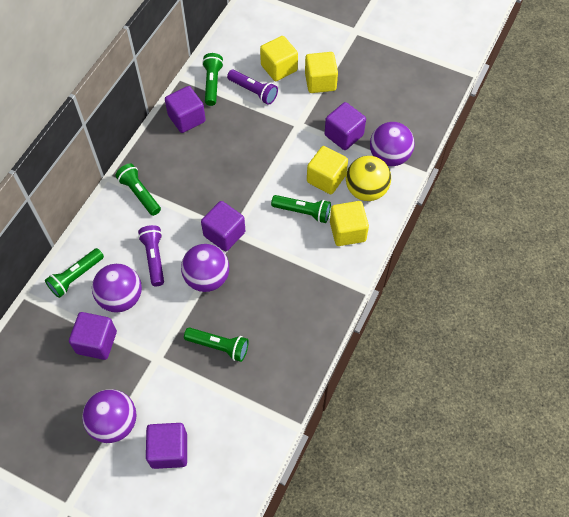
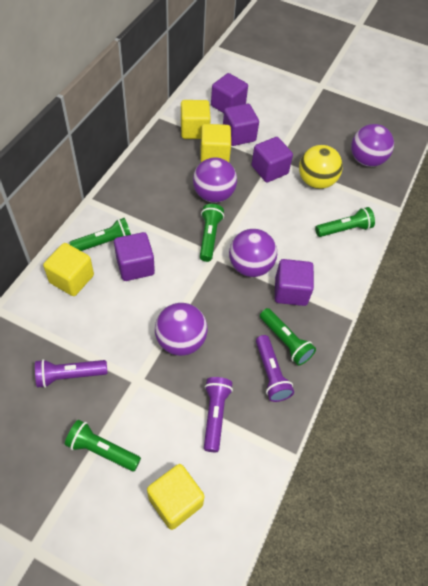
purple flashlight: [138,225,164,286] [227,70,278,105] = 2 -> [35,359,107,388] [204,377,233,452] [256,335,294,402] = 3

